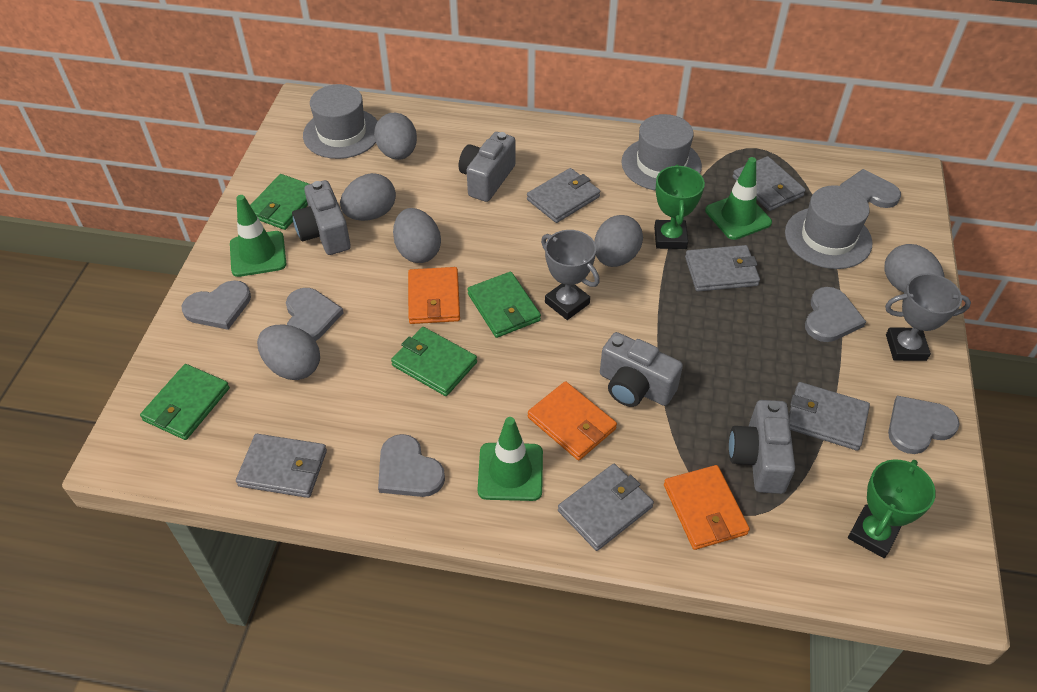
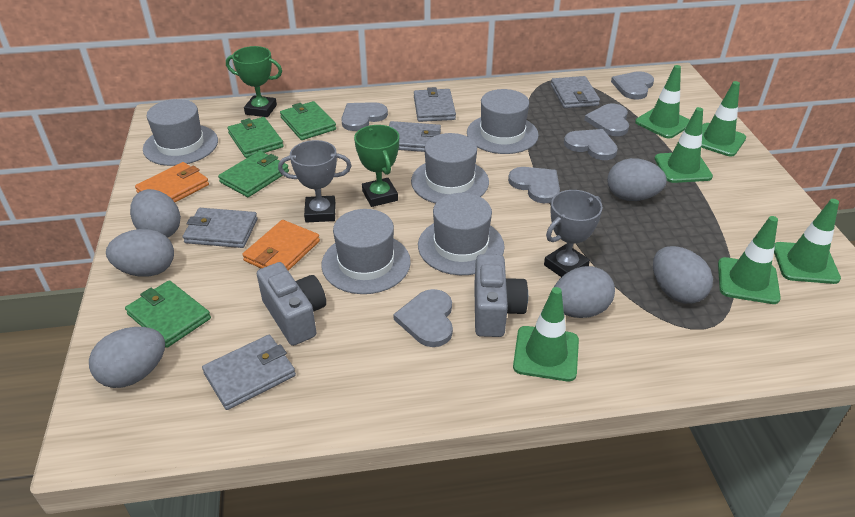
green traffic cone: [230,195,286,277] [477,417,543,501] [705,157,772,240] = 3 -> [513,287,579,381] [635,65,690,138] [654,107,713,183] [701,81,746,156] [718,216,781,304] [774,199,841,284] = 6
grey camera: [292,180,351,255] [459,132,516,202] [600,332,683,407] [729,400,795,494] = 4 -> [257,262,326,346] [474,254,528,337] = 2
grey hat: [303,84,378,159] [621,114,702,191] [785,185,873,269] = 3 -> [143,99,218,166] [321,209,411,294] [411,133,489,204] [418,193,505,275] [467,89,539,154] = 5
grey wallet: [236,434,327,498] [527,168,600,223] [558,464,654,551] [685,245,760,291] [733,156,806,211] [789,382,870,451] = 6 -> [183,208,257,248] [202,335,296,410] [389,121,441,152] [414,87,456,122] [551,76,600,108] = 5
orange wallet: [408,267,460,324] [528,381,617,460] [664,465,750,550] = 3 -> [135,162,209,202] [242,220,320,271] = 2

